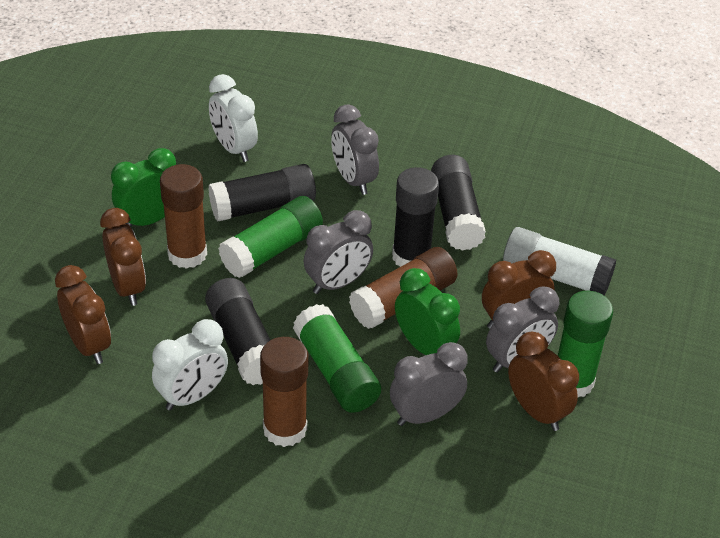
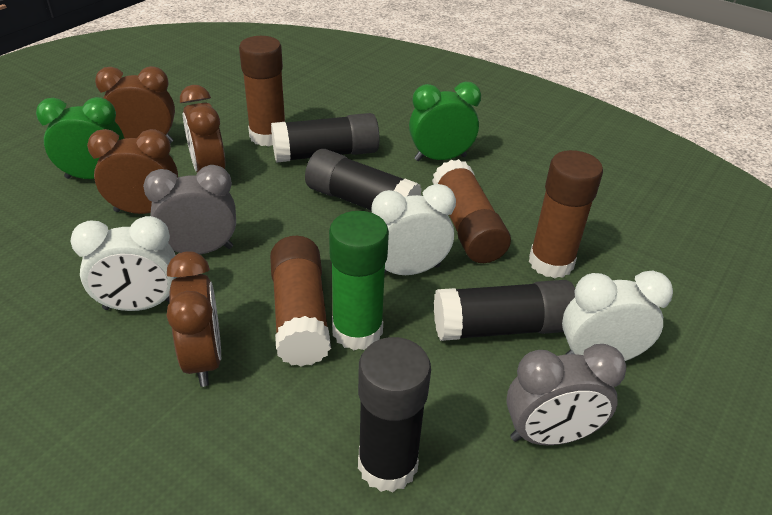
brown glue stick: [160,164,207,269] [260,337,308,447] [349,247,457,329] = 3 -> [239,36,285,146] [270,236,331,367] [432,159,511,263] [529,150,603,278] = 4
green glue stick: [218,196,323,278] [293,304,381,413] [558,291,613,397] = 3 -> [329,211,389,350] = 1
grey clock: [304,210,373,294] [331,104,379,195] [390,342,467,426] [486,286,559,373] = 4 -> [143,165,236,254] [506,344,626,445] = 2
white clock: [152,319,228,411] [209,74,258,162] = 2 -> [71,216,177,311] [371,184,456,275] [562,271,673,361] = 3
white glue stick: [503,227,616,295] = 1 -> none = 0

